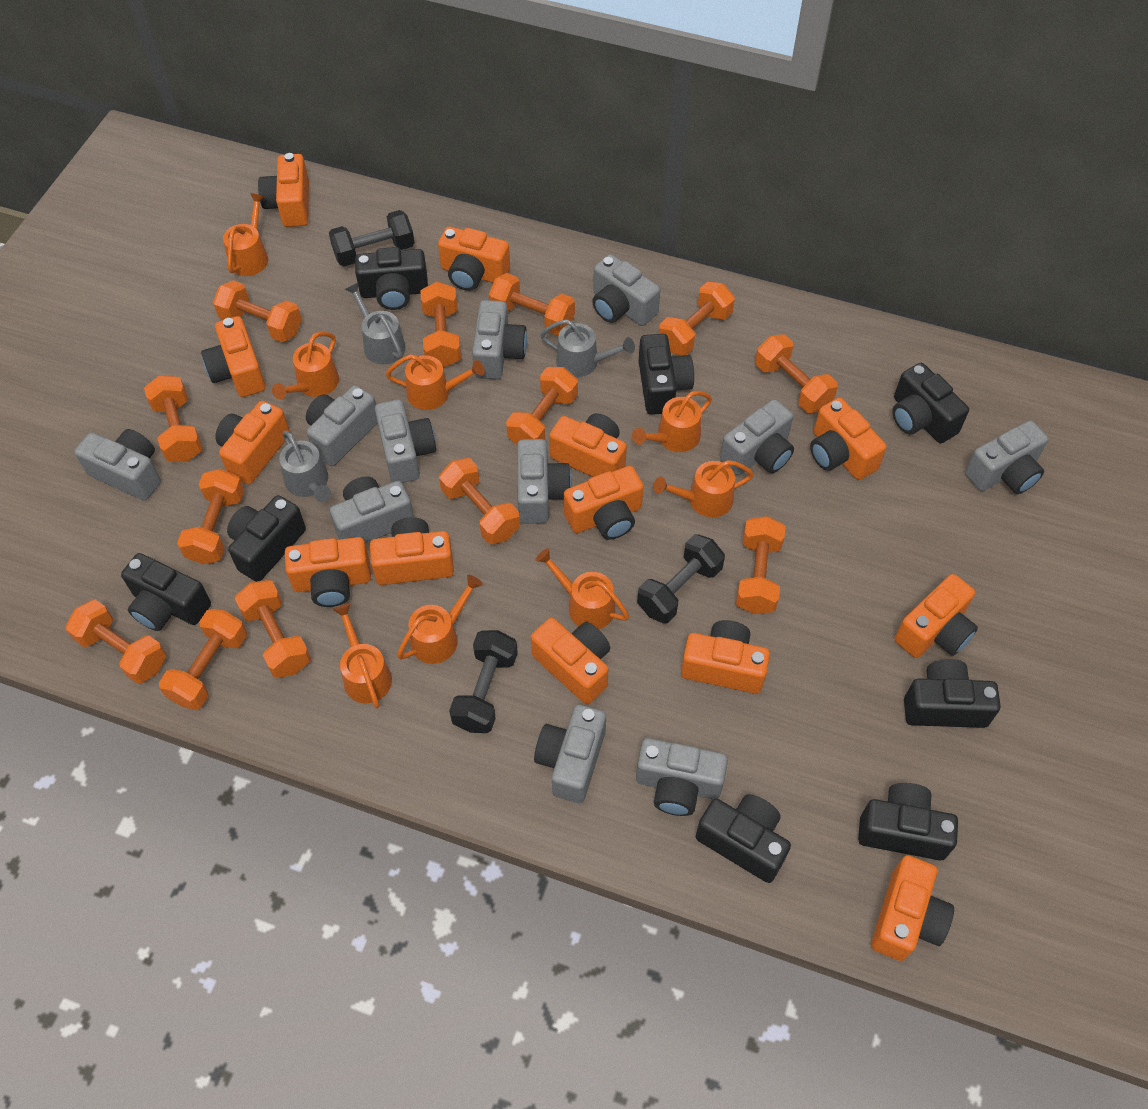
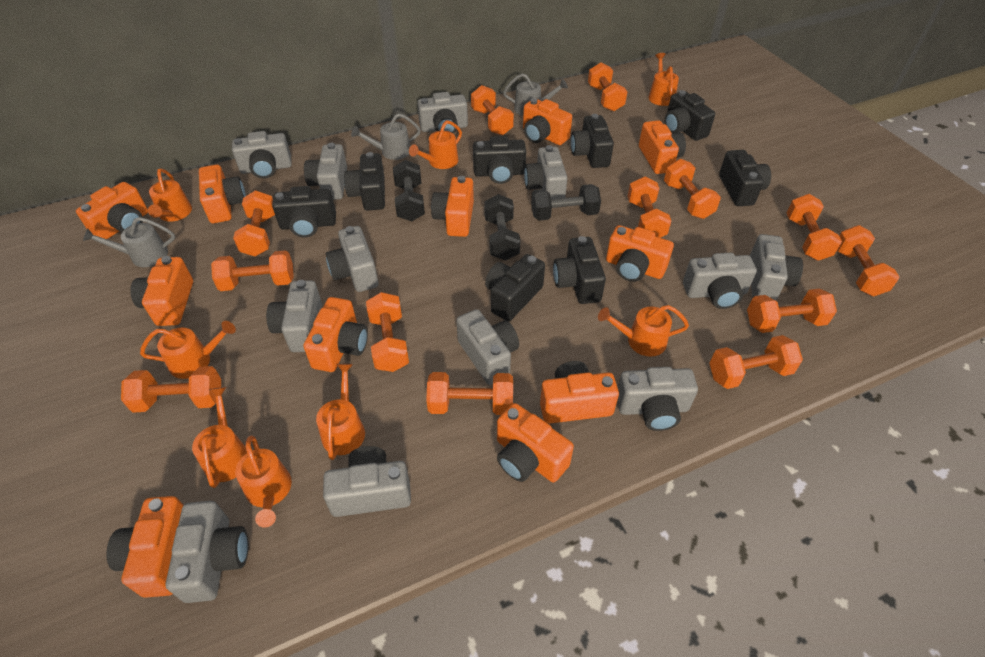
grey camera: [74,429,161,501] [306,385,377,466] [330,476,414,543] [375,399,436,483] [472,300,527,379] [517,439,572,524] [534,705,606,803] [592,254,660,326] [636,738,728,816] [720,399,794,475] [965,420,1048,494] = 11 -> [166,501,249,603] [232,131,292,178] [266,280,322,352] [304,143,347,200] [323,446,411,517] [326,226,379,292] [417,92,468,134] [456,309,519,385] [524,145,568,199] [617,367,698,431] [683,253,757,309] [750,234,803,300] = 12
orange camera: [201,316,266,397] [216,401,290,484] [258,153,309,227] [285,537,371,607] [370,517,454,585] [438,227,510,291] [531,618,610,704] [549,413,627,477] [564,466,643,540] [681,620,770,694] [810,398,886,480] [871,855,954,961] [895,574,978,658] = 13 -> [76,182,148,239] [106,496,183,598] [130,256,193,326] [199,165,246,223] [303,297,368,372] [431,176,474,237] [497,403,574,482] [523,98,572,145] [540,361,619,424] [606,225,674,282] [639,120,686,174] = 11

